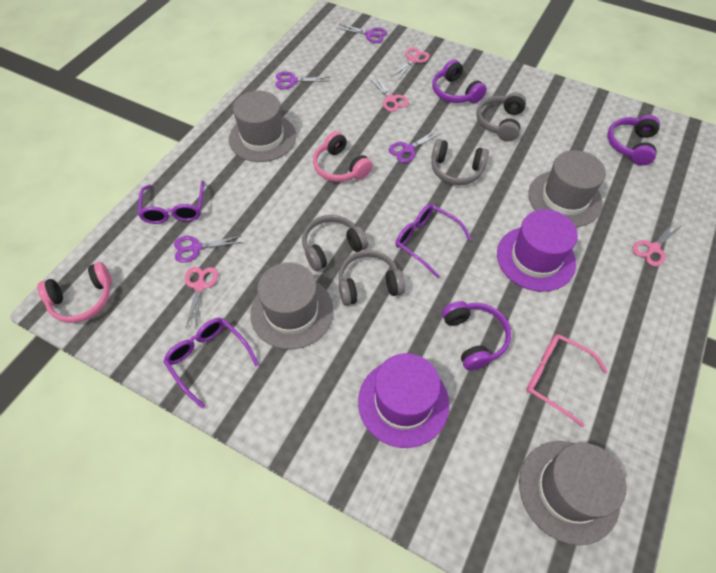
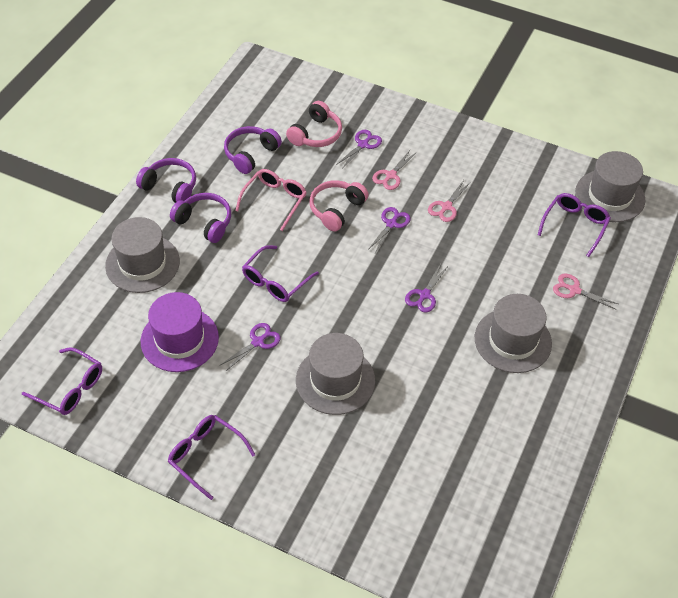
grey headphones: [302,215,368,271] [339,250,405,306] [431,139,489,185] [476,92,526,141] = 4 -> none = 0
pink scissors: [185,267,218,329] [369,75,409,112] [391,47,430,80] [632,222,681,266] = 4 -> [372,150,417,190] [428,180,471,222] [553,273,618,309] = 3
purple glasses: [138,181,204,224] [163,318,259,409] [395,204,472,278] = 3 -> [22,347,102,415] [168,415,256,500] [242,245,319,302] [538,193,611,257] = 4
purple hat: [358,353,449,448] [497,209,578,292] = 2 -> [141,292,219,372] = 1

